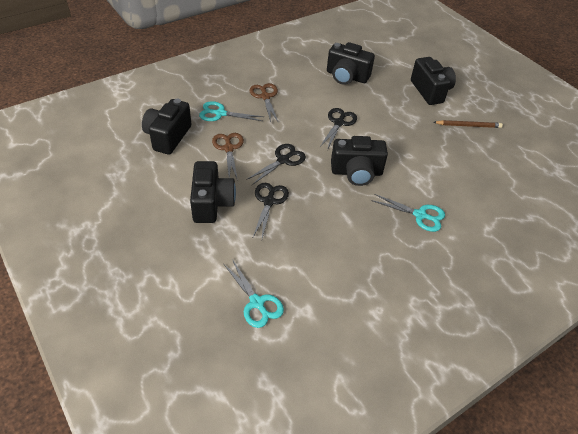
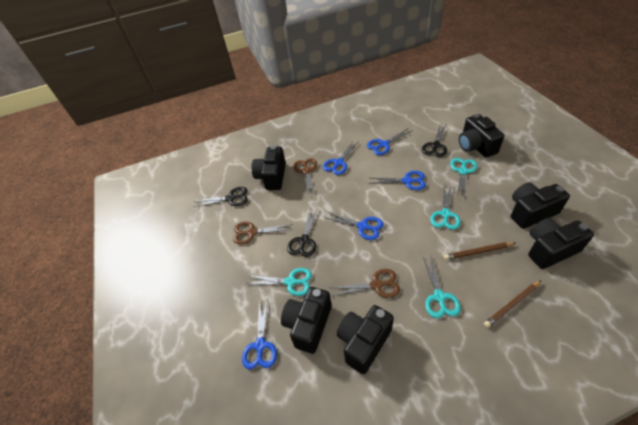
black camera: [142,99,191,155] [190,161,236,223] [327,42,375,85] [331,136,388,186] [411,57,456,105] = 5 -> [251,145,286,190] [281,287,332,354] [337,305,394,374] [459,114,504,158] [511,182,570,229] [528,218,594,269] = 6
blue scissors: none = 0 -> [242,299,277,369] [323,142,358,175] [324,212,384,240] [367,129,412,155] [369,171,426,190] = 5
brown pencil: [433,120,503,128] = 1 -> [444,242,515,260] [484,281,541,328] = 2
brown scissors: [212,133,244,180] [249,83,279,123] = 2 -> [233,222,292,245] [293,158,317,197] [331,269,400,298] = 3
turquoise scissors: [199,101,264,121] [223,259,284,328] [371,194,445,232] = 3 -> [246,268,312,296] [423,257,461,318] [430,186,461,230] [450,158,478,199] = 4

